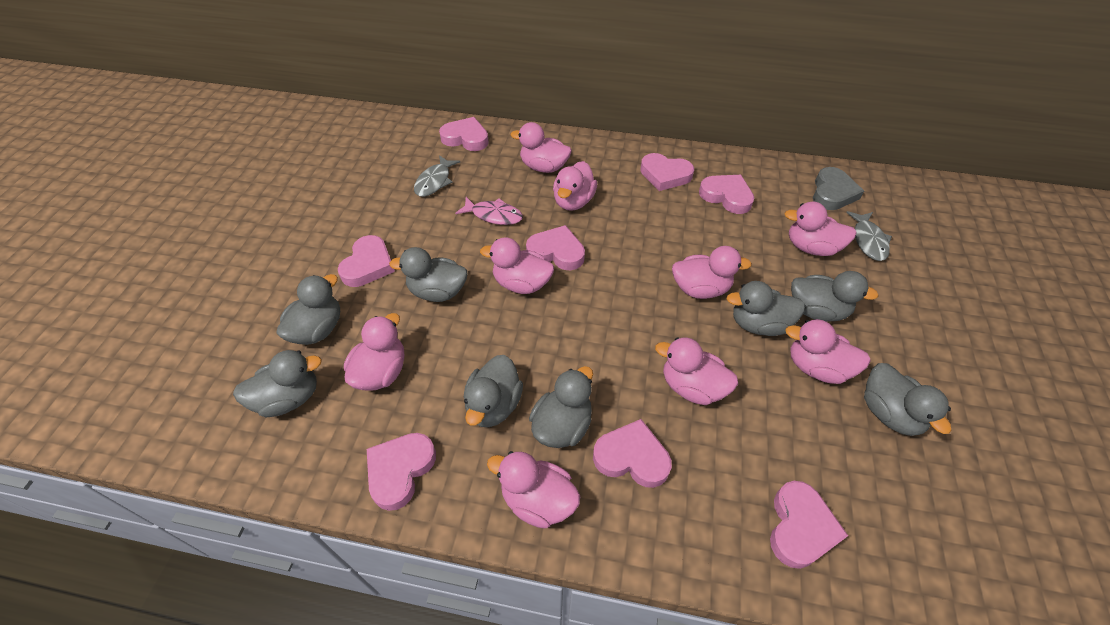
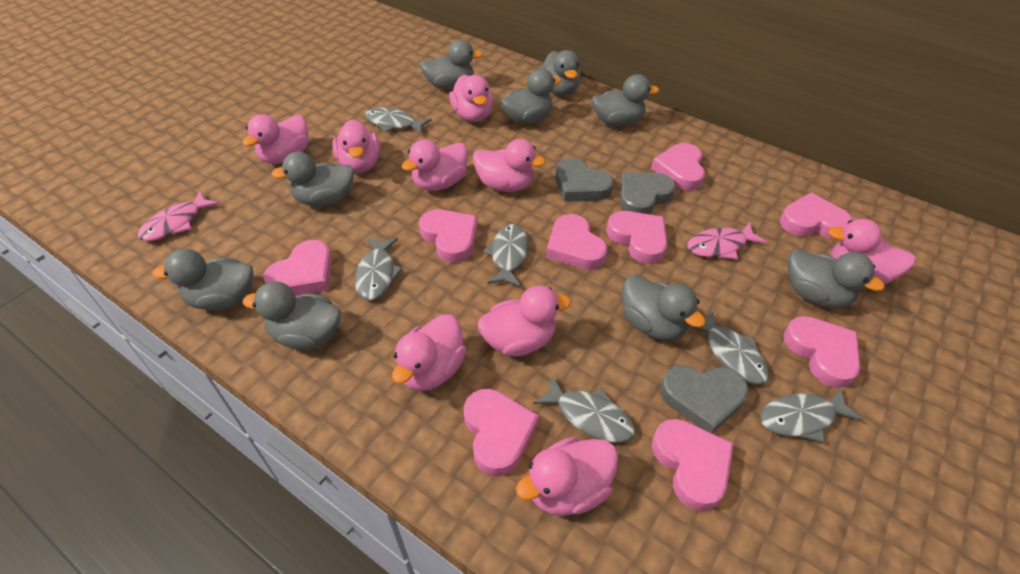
grey duck: [233,350,322,417] [277,274,340,345] [389,247,468,302] [464,355,523,427] [529,366,593,448] [727,281,805,336] [791,271,879,322] [864,363,951,436] = 8 -> [152,249,253,310] [243,281,341,350] [271,151,354,207] [420,40,483,90] [501,69,561,124] [540,50,581,95] [592,74,659,127] [622,274,706,341] [788,249,885,308] = 9
grey fish: [414,155,460,197] [846,211,892,261] = 2 -> [355,238,403,300] [365,107,431,134] [483,224,528,287] [533,375,635,443] [690,310,769,384] [760,387,863,443] = 6
grey heart: [813,167,864,210] = 1 -> [555,158,614,202] [620,172,676,214] [660,365,748,433] = 3
pink fish: [455,197,523,225] = 1 -> [138,191,219,241] [687,222,767,260] = 2
pink heart: [338,235,395,287] [367,433,436,511] [439,117,489,151] [526,225,585,270] [593,419,672,488] [640,153,694,191] [699,175,754,214] [770,481,848,569] = 8 -> [264,240,332,296] [419,209,478,263] [464,389,539,476] [546,214,607,270] [606,211,667,264] [651,143,705,191] [652,419,734,511] [780,193,853,239] [783,316,860,388] = 9

